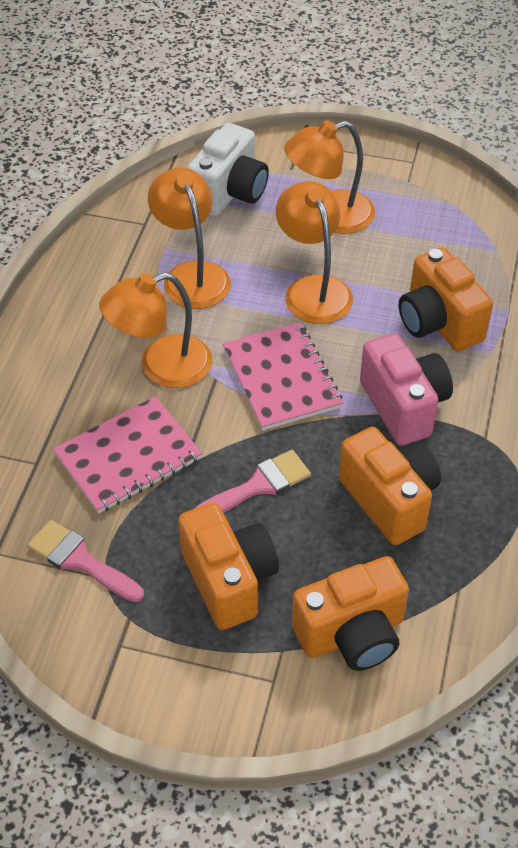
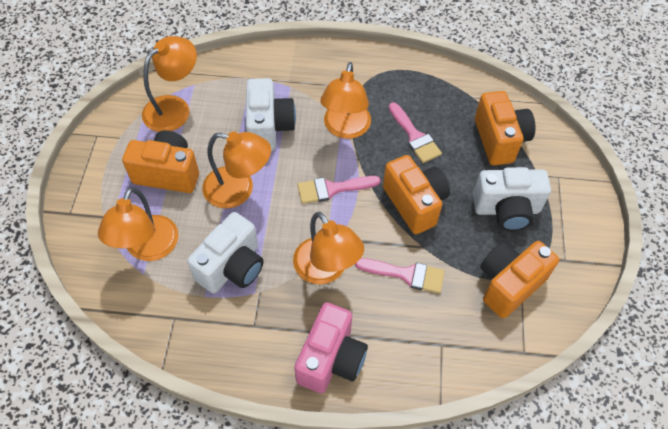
orange lamp: [99,272,212,388] [148,167,231,309] [276,181,353,324] [284,120,375,234] = 4 -> [98,187,179,261] [142,36,197,132] [202,131,271,208] [293,212,364,284] [320,62,371,139] = 5
pink brush: [27,520,144,602] [194,450,311,513] = 2 -> [297,176,381,204] [355,258,445,293] [389,102,442,163] = 3
pink notebook: [53,396,202,514] [223,322,343,431] = 2 -> none = 0
white camera: [188,123,269,216] = 1 -> [187,212,264,293] [246,78,296,151] [473,167,551,231] = 3

